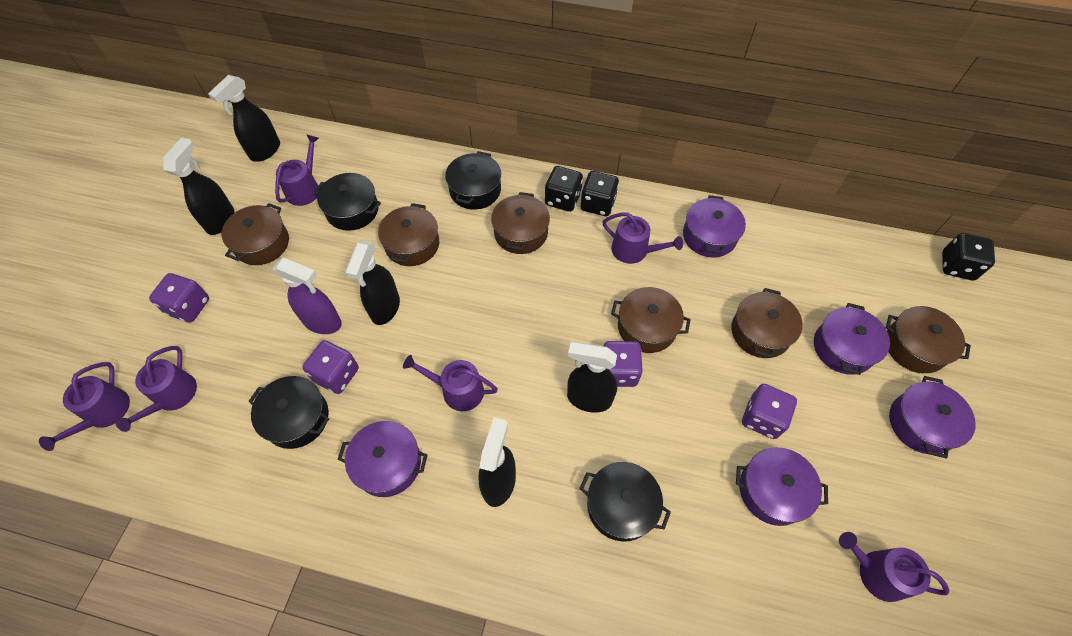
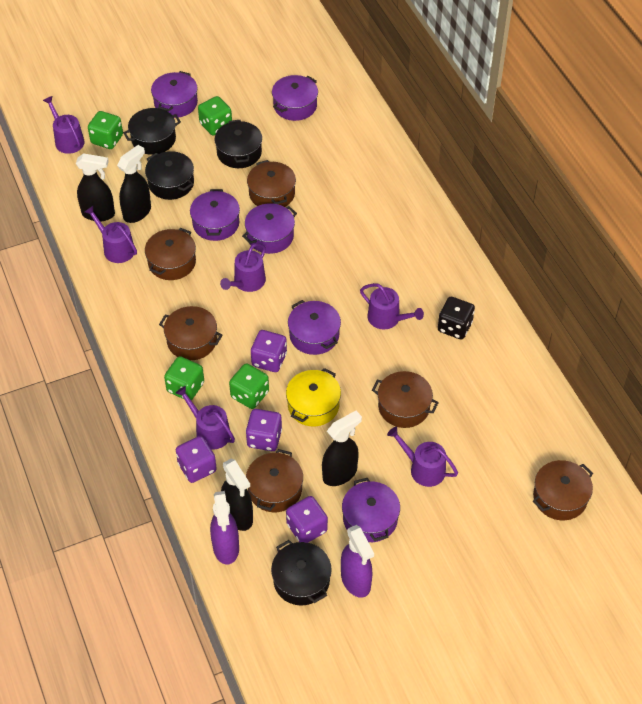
black dice: [545,166,583,212] [581,171,619,216] [942,233,995,280] = 3 -> [438,297,475,340] = 1
black spray bottle: [163,138,235,235] [208,75,280,162] [345,241,400,325] [478,417,516,507] [567,342,617,412] = 5 -> [76,153,115,221] [117,145,151,223] [221,458,253,531] [322,411,362,486] = 4
green dice: none = 0 -> [88,111,123,149] [164,356,204,400] [198,96,232,136] [229,363,269,409] = 4
purple pot: [337,421,427,497] [683,195,746,258] [736,447,828,526] [814,303,890,375] [889,376,976,458] = 5 -> [151,71,198,118] [190,189,240,241] [242,203,297,254] [272,75,318,121] [288,300,341,355] [342,478,400,542] = 6
purple spray bottle: [272,257,342,334] = 1 -> [210,491,239,564] [341,525,374,598] = 2
yellow pot: none = 0 -> [286,368,341,426] = 1

